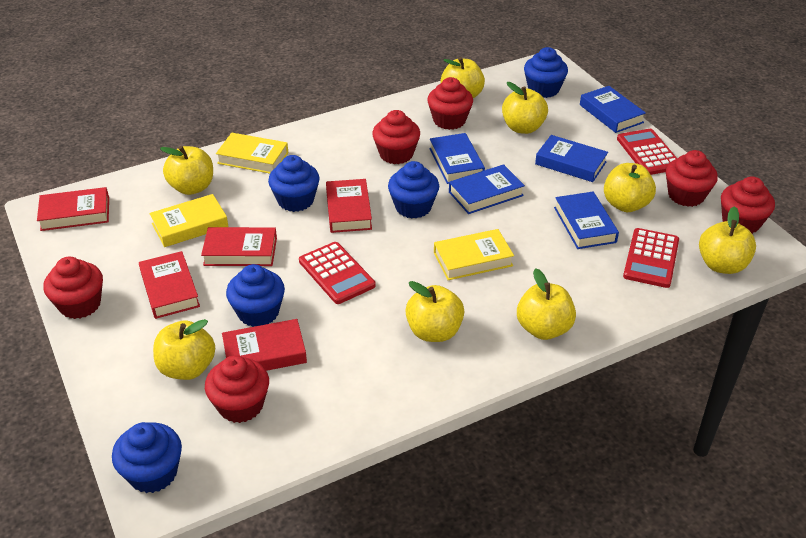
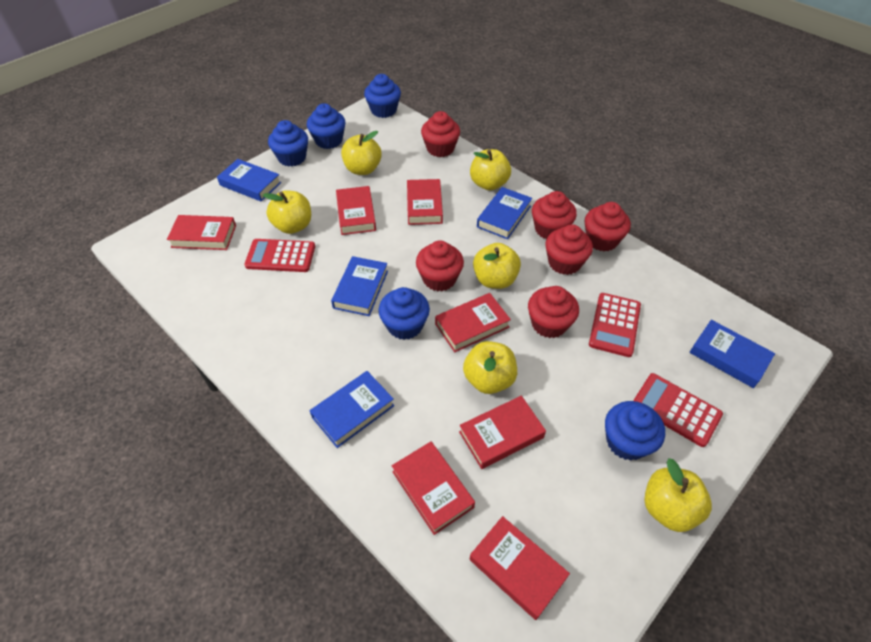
red book: [37,187,109,231] [139,251,200,319] [201,227,277,266] [222,319,307,371] [326,179,372,233] = 5 -> [167,215,236,250] [336,186,376,235] [392,442,475,535] [407,179,443,225] [435,293,511,352] [459,396,546,469] [470,516,570,620] = 7
yellow apple: [153,319,215,380] [160,146,213,195] [405,281,465,342] [441,57,485,98] [502,82,548,134] [517,268,576,340] [604,163,656,212] [699,206,756,274] = 8 -> [263,191,311,234] [341,131,382,175] [463,341,517,394] [470,149,511,190] [473,243,521,289] [644,458,712,532] = 6
yellow book: [150,194,229,247] [216,133,288,174] [434,229,514,280] = 3 -> none = 0

